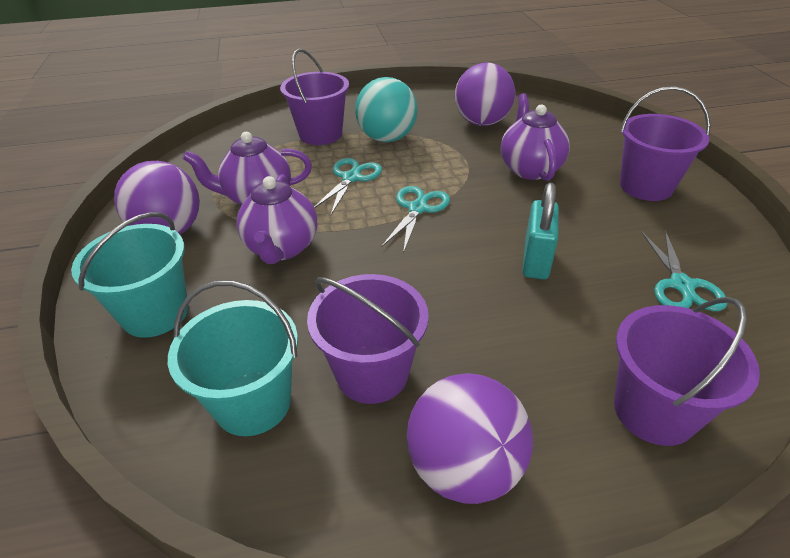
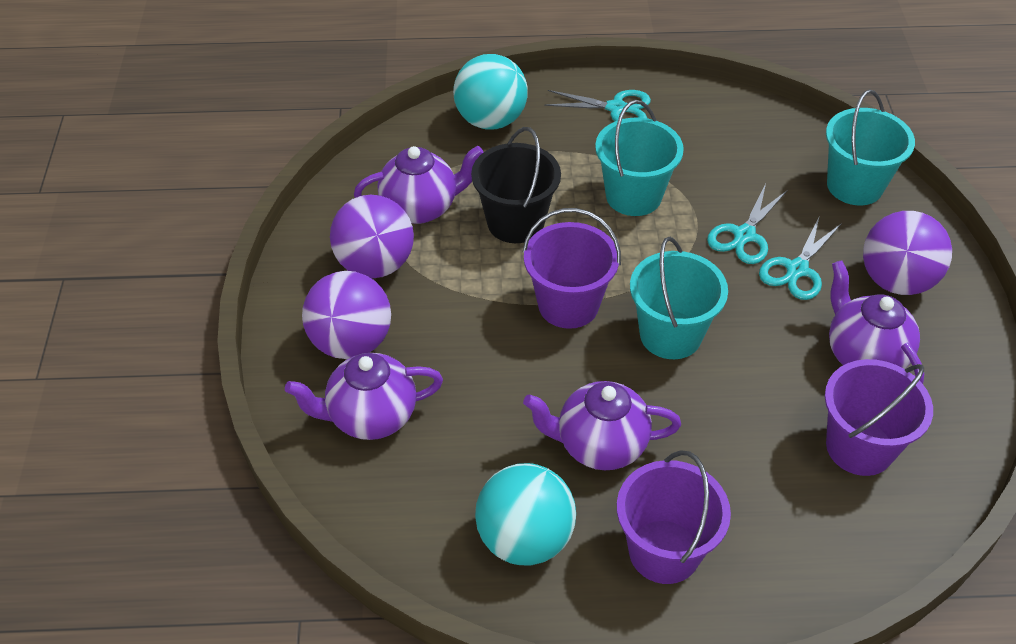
black bucket: none = 0 -> [471,127,561,243] = 1
purple bucket: [280,49,349,145] [307,274,429,404] [614,297,760,446] [620,86,711,201] = 4 -> [522,208,621,329] [617,450,731,584] [825,359,933,476] = 3
purple teapot: [183,132,312,205] [236,174,317,264] [501,93,570,181] = 3 -> [285,353,443,440] [354,146,484,224] [523,381,681,470] [829,260,924,384] = 4
turquoise ball: [355,77,418,142] = 1 -> [453,54,528,130] [475,463,576,565] = 2
turquoise bucket: [71,212,188,338] [168,280,298,436] = 2 -> [595,100,684,216] [630,237,728,359] [826,90,915,205] = 3
turquoise padlock: [522,183,559,279] = 1 -> none = 0

